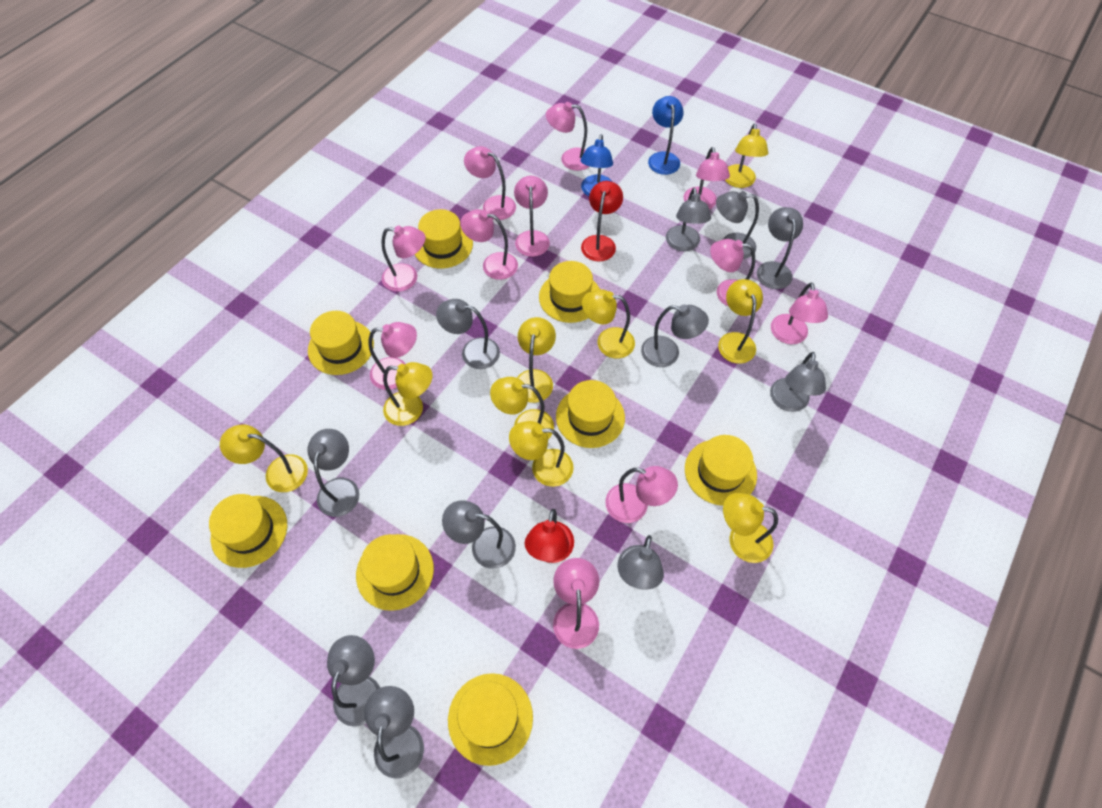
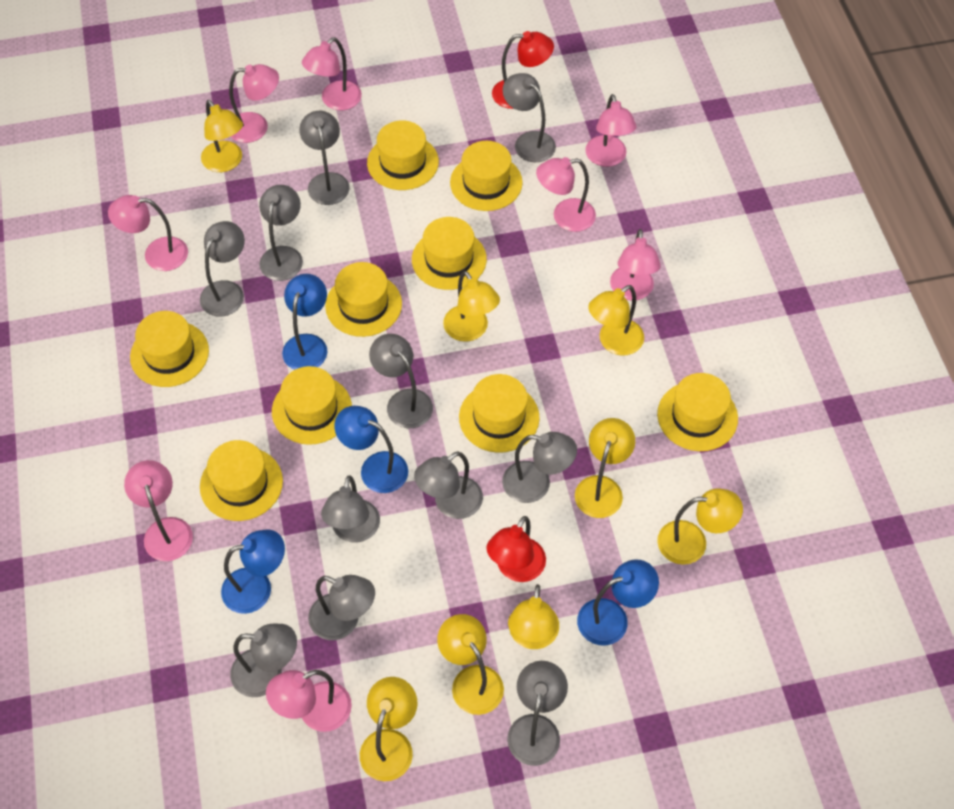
blue lamp: [581,134,613,196] [648,96,684,175] = 2 -> [221,529,285,614] [282,274,327,370] [334,406,408,493] [577,559,659,645] = 4
pink lamp: [368,322,417,390] [381,226,426,292] [460,209,518,280] [464,146,516,220] [514,176,550,257] [546,102,590,171] [553,558,599,649] [605,466,678,523] [684,147,730,209] [710,239,755,307] [771,282,828,344] = 11 -> [108,195,188,271] [124,460,193,561] [229,64,279,143] [266,670,352,732] [302,37,362,110] [536,157,596,232] [585,94,637,167] [610,229,661,300] = 8
yellow hat: [209,494,287,568] [308,311,374,375] [356,534,434,611] [415,209,473,269] [448,673,533,766] [539,261,600,323] [556,380,625,448] [685,435,757,506] = 8 -> [130,311,209,387] [200,440,283,521] [272,366,352,445] [325,262,402,337] [367,121,439,190] [412,217,487,290] [450,141,523,211] [459,374,540,453] [657,373,738,451] = 9
yellow lamp: [220,425,308,492] [383,362,433,426] [490,377,554,439] [509,421,574,487] [517,317,556,403] [582,289,635,358] [718,279,763,364] [723,493,778,563] [725,124,768,188] = 9 -> [201,100,243,172] [360,677,417,781] [437,614,504,715] [443,271,500,342] [508,584,559,649] [575,418,635,518] [588,285,644,356] [657,488,743,565] = 8

